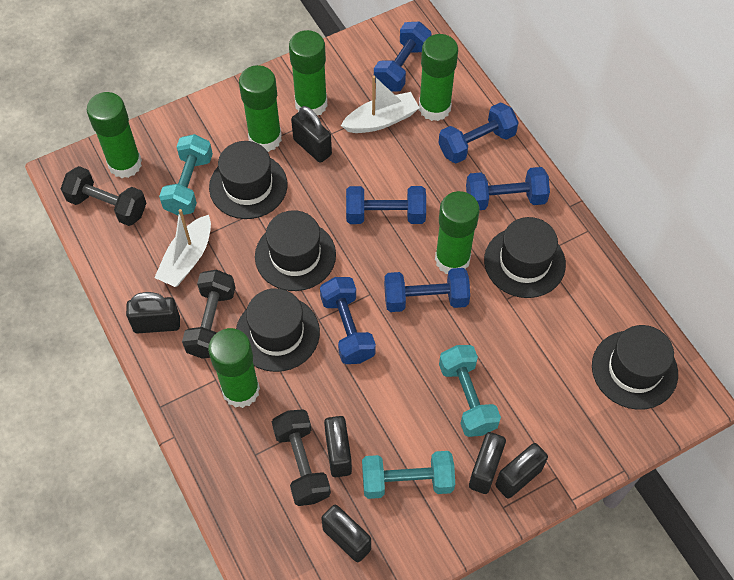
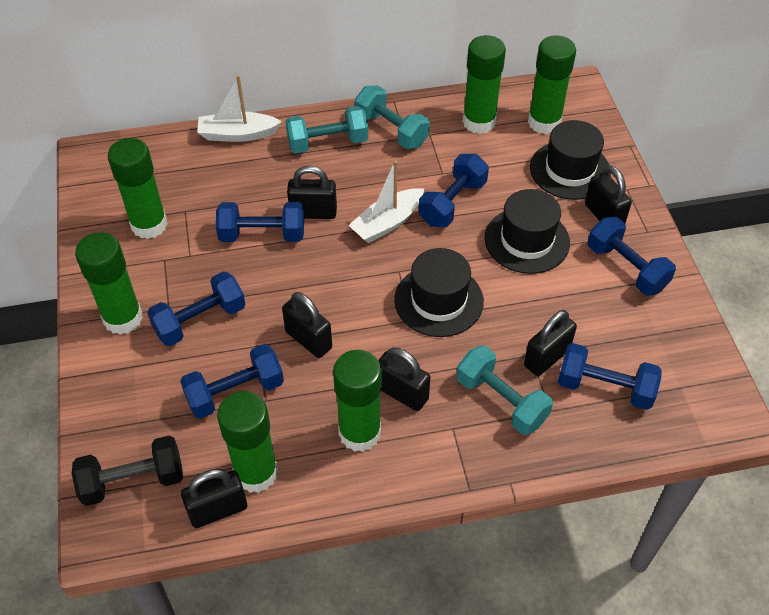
black dumbbell: [61,166,146,226] [182,270,235,359] [272,410,331,506] = 3 -> [72,435,183,506] = 1
black hat: [209,141,287,219] [236,288,320,372] [255,210,336,291] [484,217,566,298] [592,325,678,410] = 5 -> [394,248,484,337] [484,189,570,274] [530,120,611,200] = 3

